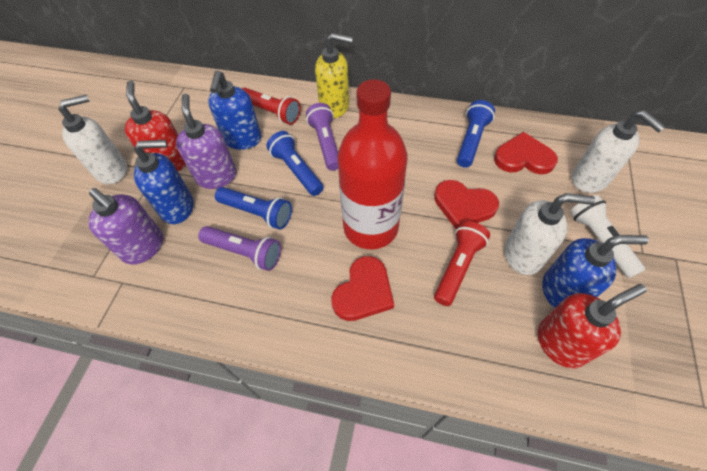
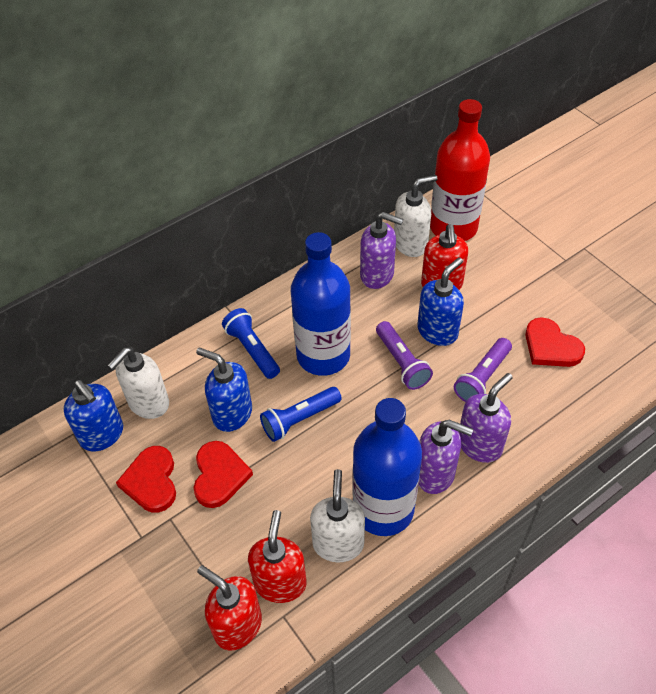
blue bottle: none = 0 -> [291,232,351,376] [353,398,422,536] = 2
blue flashlight: [215,187,292,230] [266,131,324,196] [457,100,495,168] = 3 -> [222,308,280,379] [260,387,342,442] = 2
purple soap dispenser: [88,188,163,264] [176,94,237,189] = 2 -> [360,212,403,289] [419,420,473,494] [459,373,513,463] = 3
red flashlight: [241,87,301,125] [434,221,490,306] = 2 -> none = 0
red soap dispenser: [125,81,186,171] [538,284,646,369] = 2 -> [197,565,262,651] [248,510,307,603] [421,224,468,290] = 3
white flashlight: [570,195,645,278] = 1 -> none = 0
yellow soap dispenser: [315,33,353,118] = 1 -> none = 0

